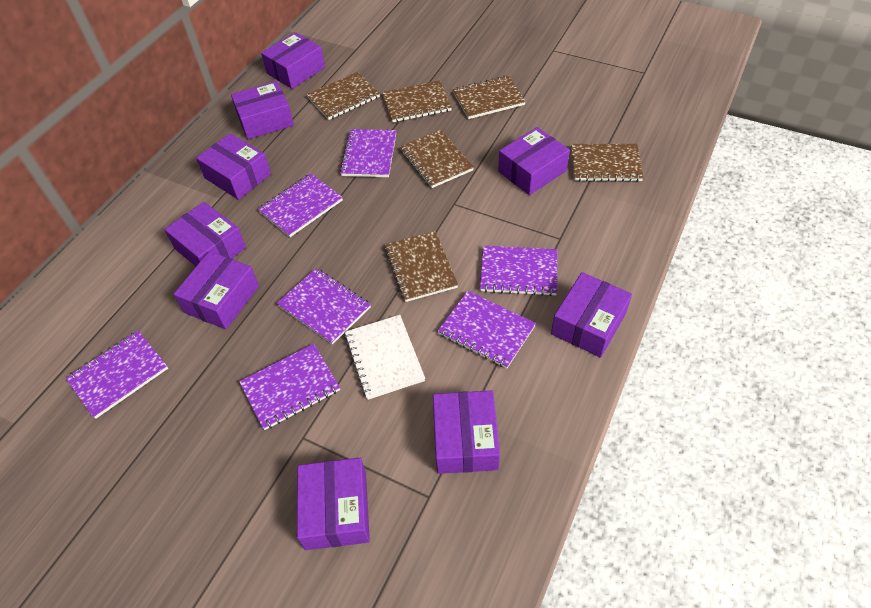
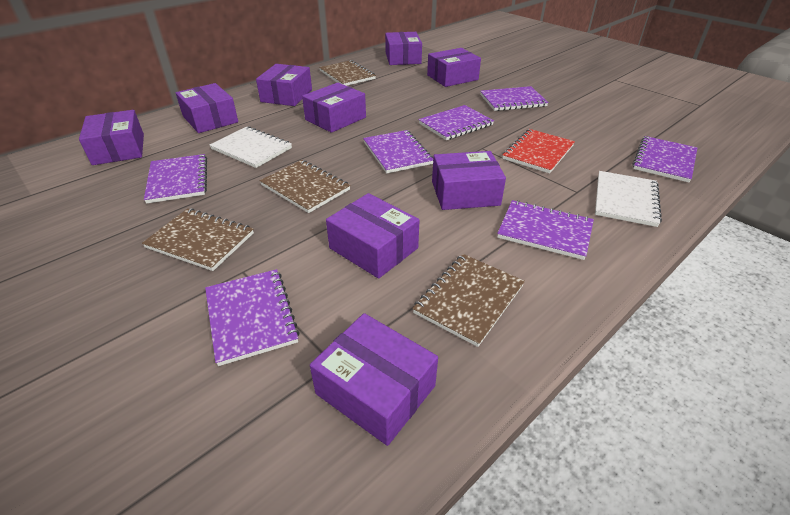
brown notebook: [306,72,380,120] [382,80,452,122] [384,231,458,302] [400,130,474,188] [453,75,526,119] [571,144,644,182] = 6 -> [142,208,254,271] [260,160,351,213] [319,60,376,86] [412,254,525,347] = 4
red notebook: none = 0 -> [503,129,575,173] = 1
white notebook: [344,315,425,400] = 1 -> [210,126,292,168] [595,171,662,227] = 2

